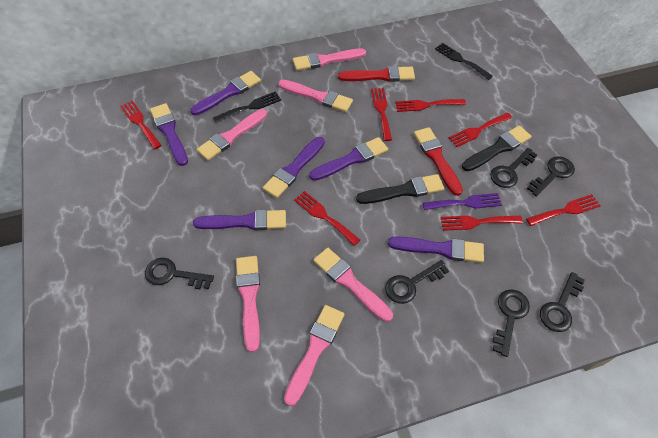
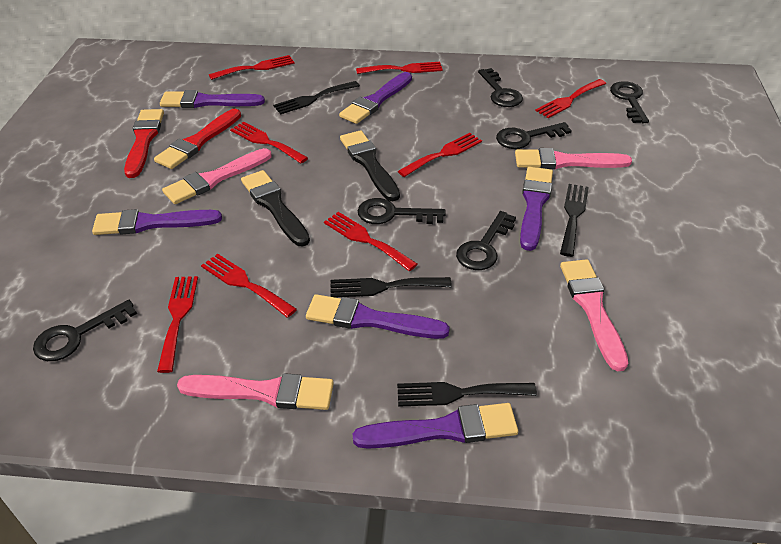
black fork: [213,91,281,123] [435,43,493,80] = 2 -> [273,81,360,114] [330,277,452,297] [397,382,537,407] [560,184,589,257] = 4
pink brush: [197,109,267,161] [236,256,260,352] [278,80,353,112] [284,305,345,406] [292,48,366,71] [313,247,393,322] = 6 -> [162,148,272,204] [177,373,334,410] [515,148,632,169] [560,259,628,371] = 4
purple fork: [423,193,502,210] = 1 -> none = 0
red fork: [120,100,162,149] [294,191,360,246] [371,88,392,141] [395,99,466,112] [441,216,523,231] [449,113,512,147] [526,194,601,226] = 7 -> [157,276,198,373] [201,254,297,318] [209,55,295,80] [230,122,308,163] [324,212,417,271] [356,62,443,74] [398,133,482,177] [535,79,606,118] = 8

